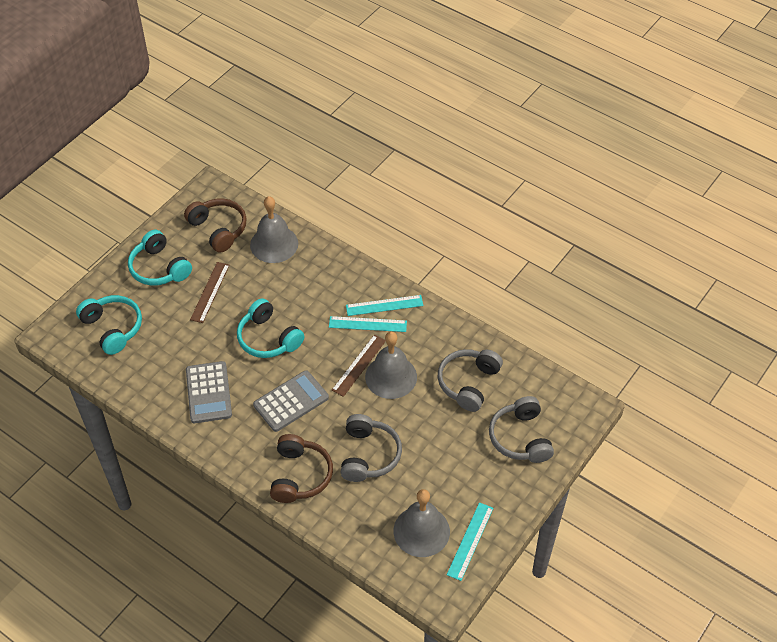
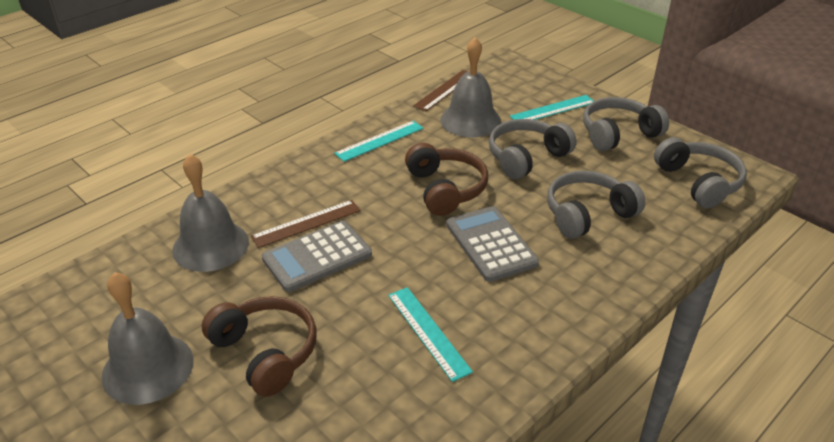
grey headphones: [341,414,402,482] [438,349,503,412] [489,396,554,463] = 3 -> [489,119,577,179] [547,171,645,239] [583,97,669,151] [654,137,747,209] = 4
turquoise headphones: [76,295,142,355] [128,230,192,286] [237,298,304,358] = 3 -> none = 0

